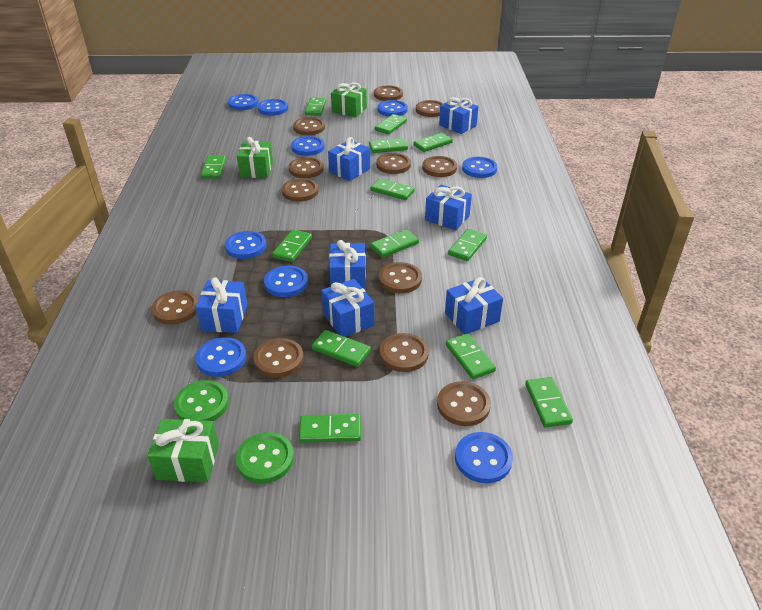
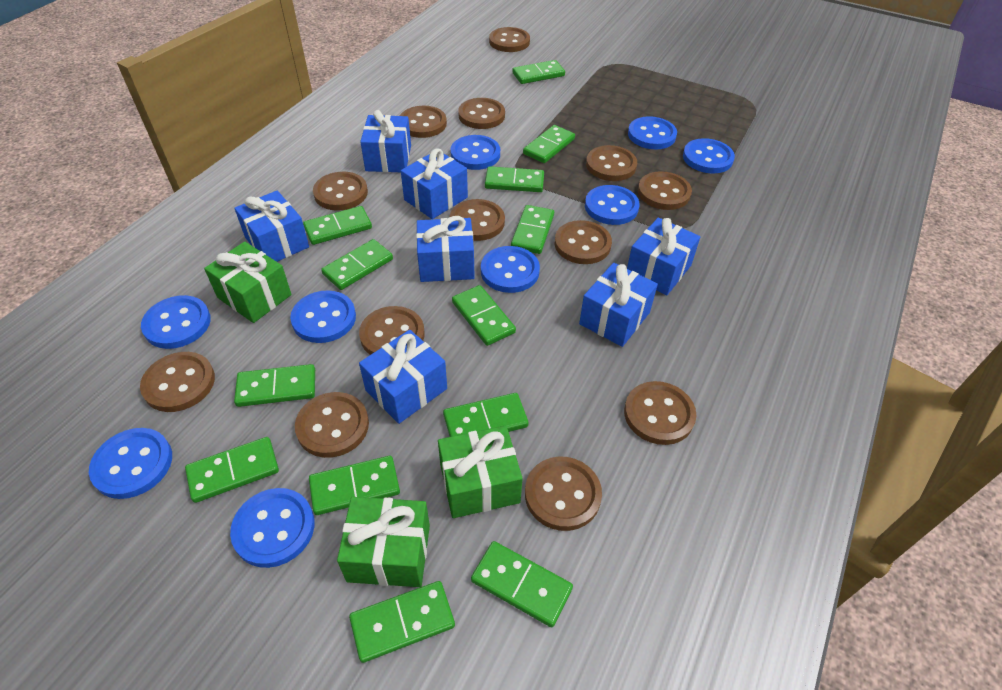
brown button: [152,290,198,325] [253,338,304,378] [282,178,319,202] [289,157,324,178] [293,117,325,135] [374,85,403,101] [376,153,411,174] [379,262,422,293] [380,333,429,372] [416,100,444,117] [422,156,457,177] [437,381,491,426] = 12 -> [140,352,215,412] [295,392,369,458] [313,172,368,211] [359,306,425,355] [400,106,447,138] [450,199,505,241] [458,98,505,129] [489,27,530,52] [525,456,602,531] [555,220,612,264] [586,145,637,181] [624,381,697,445] [638,171,692,210] = 13
green button: [174,380,229,421] [236,432,294,484] = 2 -> none = 0

